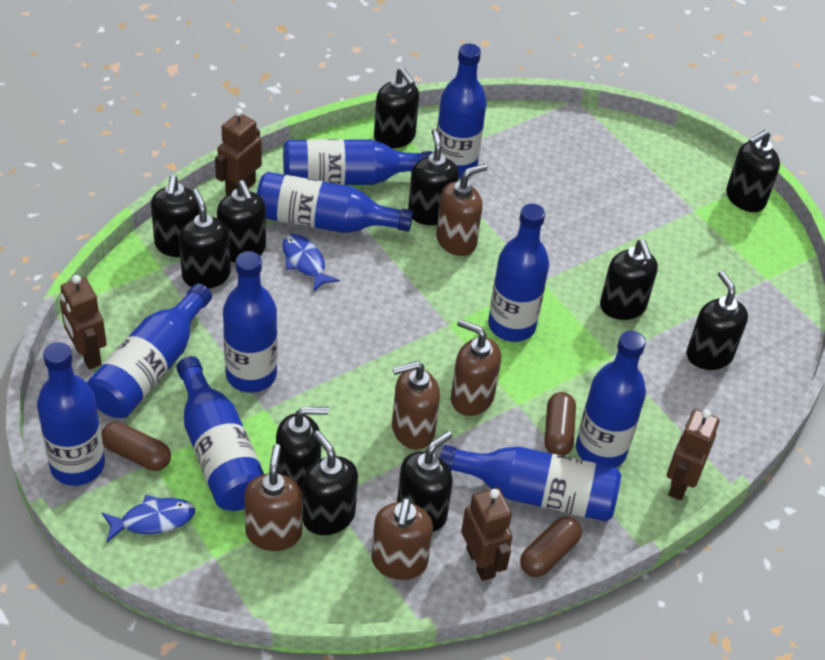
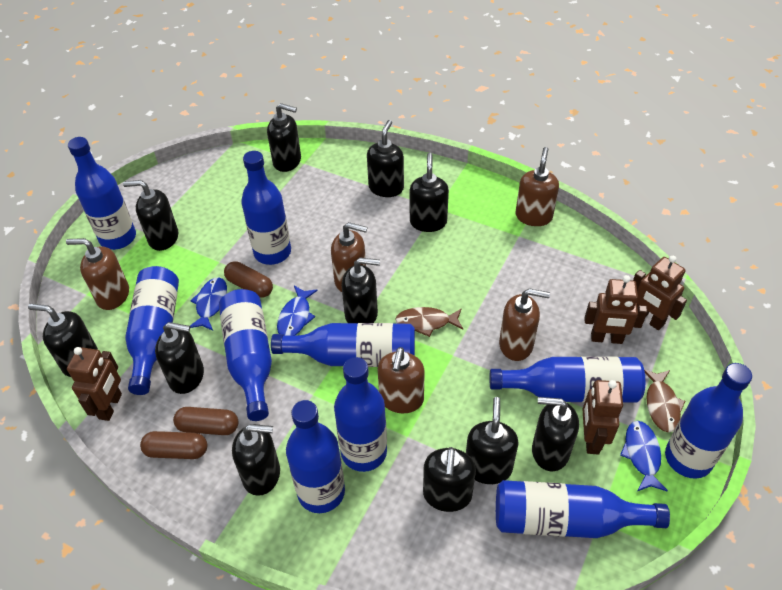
blue fish: [102,495,195,542] [283,234,340,292] = 2 -> [190,277,227,331] [277,286,318,336] [620,421,668,492] = 3
brown fish: none = 0 -> [395,307,463,337] [644,369,685,433] = 2

